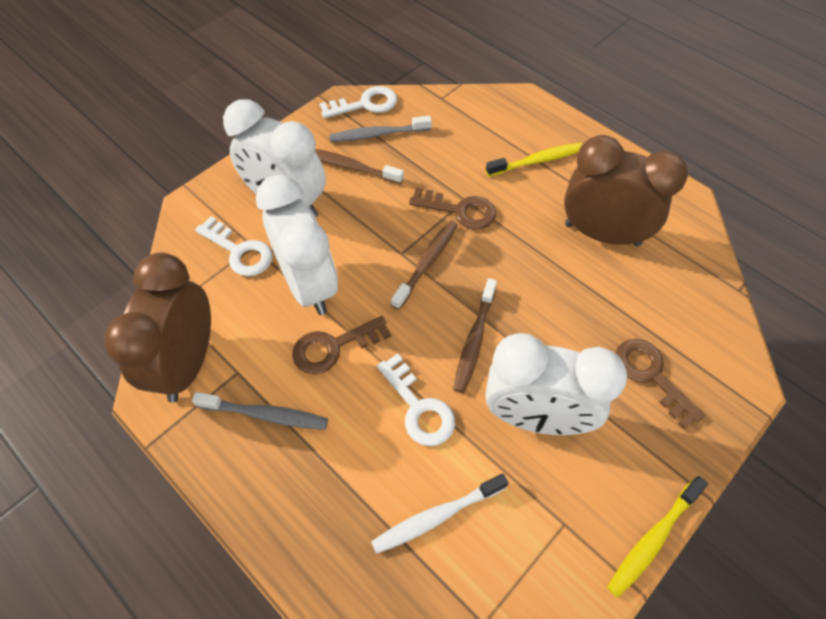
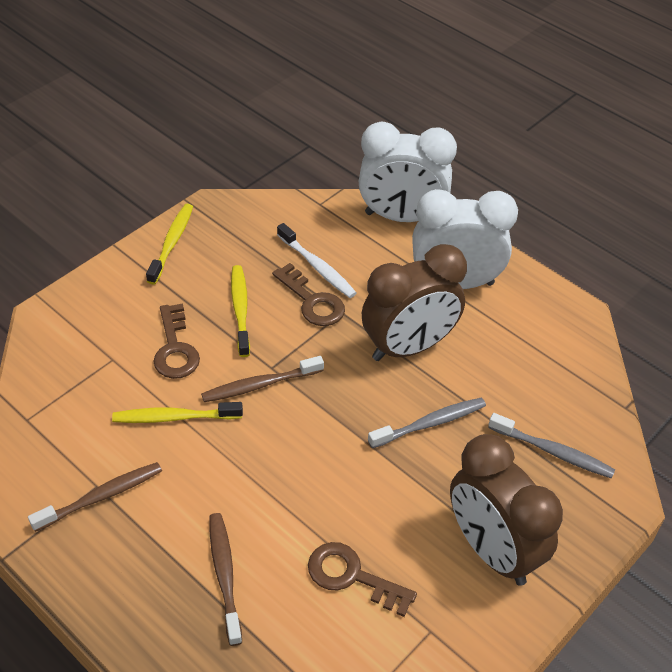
white clock: [223,100,326,218] [256,175,338,315] [485,333,627,435] = 3 -> [359,122,457,222] [412,189,518,289] = 2
white key: [195,216,273,276] [319,86,397,118] [377,354,455,446] = 3 -> none = 0
yellow toothbrush: [486,143,583,176] [607,476,708,597] = 2 -> [112,402,243,423] [146,204,193,285] [231,265,250,357] = 3

